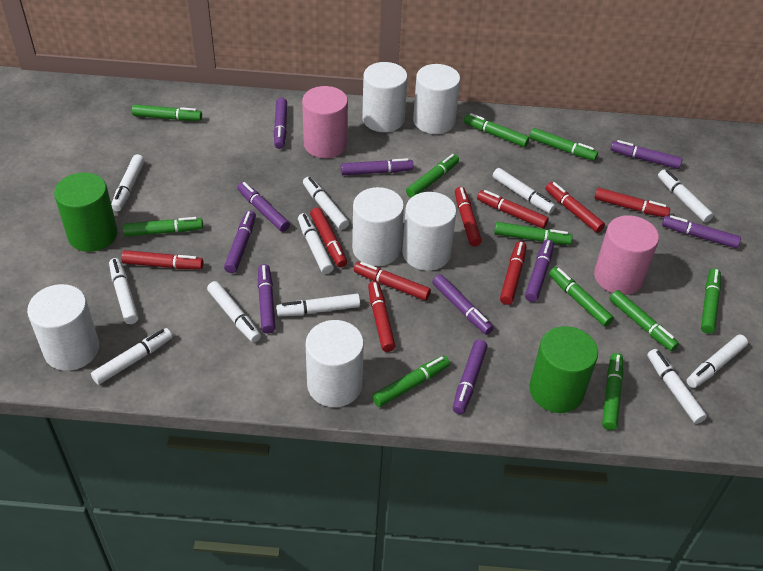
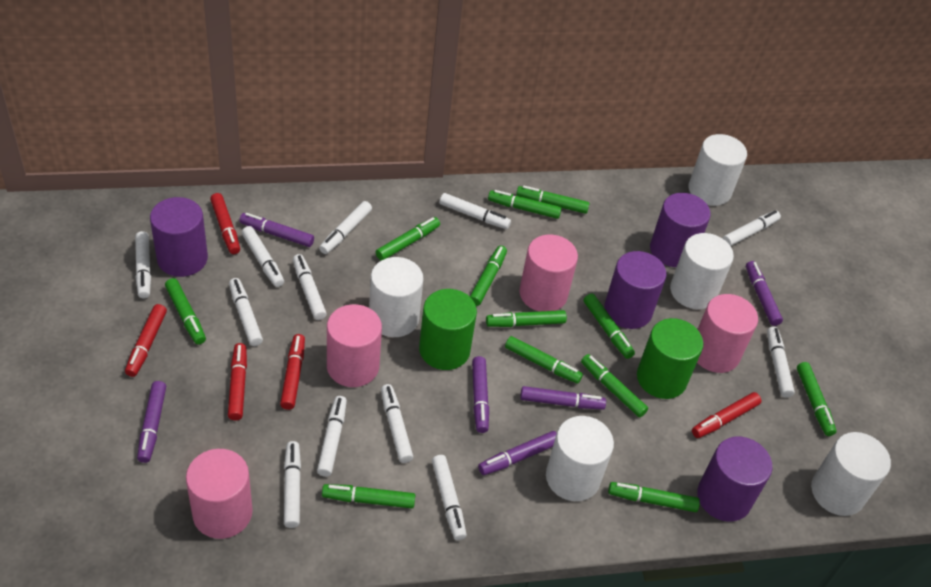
green marker: [123,217,203,237] [132,104,202,121] [372,356,450,407] [406,154,459,198] [464,113,529,147] [494,222,573,245] [530,128,598,161] [549,267,614,327] [602,353,623,430] [610,290,679,351] [701,268,721,334] = 11 -> [165,278,206,345] [322,484,415,508] [376,217,440,260] [470,246,507,306] [486,310,567,327] [488,190,562,219] [505,336,583,384] [516,186,590,214] [581,354,648,417] [584,294,635,359] [608,482,700,512] [797,362,837,436] = 12
pink cylinder: [302,86,348,158] [594,215,659,295] = 2 -> [186,449,253,539] [327,304,382,387] [519,235,578,311] [697,294,758,373] = 4
purple cylinder: none = 0 -> [150,197,208,277] [604,251,666,329] [650,193,711,267] [697,437,772,522] = 4
purple marker: [224,211,256,273] [237,182,290,232] [258,264,276,334] [274,98,287,149] [341,158,414,175] [432,274,494,335] [453,339,488,414] [525,240,554,302] [610,140,683,169] [662,215,741,248] = 10 -> [137,381,166,463] [239,213,314,247] [472,356,489,433] [478,431,557,475] [520,386,606,410] [746,261,783,326] = 6
red marker: [121,250,204,269] [310,207,347,267] [354,262,431,301] [368,281,396,352] [455,187,482,246] [477,190,549,229] [500,241,526,305] [545,182,605,233] [594,188,670,217] = 9 -> [125,304,167,377] [210,193,240,254] [228,343,247,421] [280,334,305,410] [692,392,761,438] = 5
white cylinder: [27,284,99,371] [305,320,364,407] [352,187,404,266] [362,62,408,132] [402,192,457,271] [413,64,460,134] = 6 -> [369,257,423,337] [546,416,614,501] [670,233,734,309] [689,134,747,206] [811,432,891,516] = 5
white marker: [91,328,173,385] [109,258,138,324] [111,154,145,211] [207,281,261,343] [276,294,360,316] [298,213,334,274] [303,177,349,230] [493,168,555,214] [647,349,707,424] [658,170,713,223] [687,335,748,388] = 11 -> [135,231,151,298] [229,278,263,346] [242,226,284,287] [284,441,301,528] [293,254,327,320] [317,396,347,477] [319,201,372,254] [381,384,413,463] [432,455,467,540] [440,193,511,229] [723,210,781,246] [767,326,795,398] = 12

